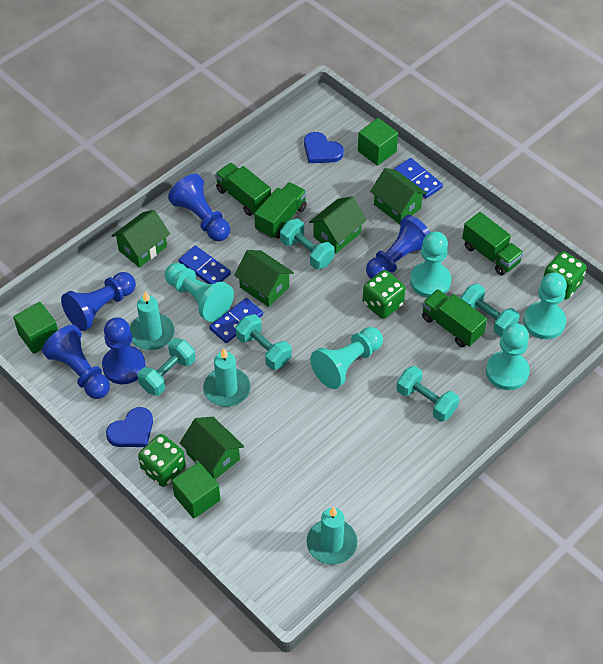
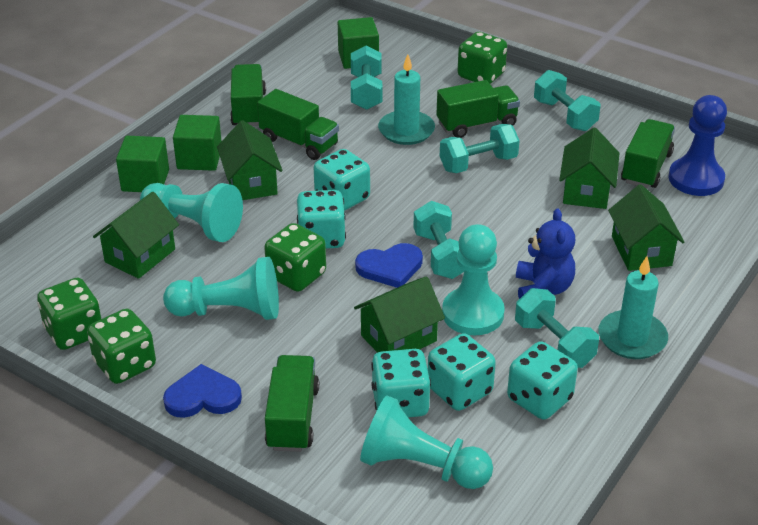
blue domino: [179,246,231,284] [209,298,263,343] [394,158,443,199] = 3 -> none = 0
blue pawn: [42,325,110,399] [61,272,136,331] [102,317,145,384] [168,174,230,241] [366,215,430,279] = 5 -> [668,95,727,196] = 1
blue teddy bear: none = 0 -> [516,208,575,299] = 1
green dice: [138,434,186,487] [363,270,405,319] [543,251,587,300] = 3 -> [37,278,101,350] [87,309,156,384] [264,223,326,292] [458,32,507,84] = 4
green truck: [215,163,271,216] [254,182,307,239] [422,289,487,347] [462,212,524,275] = 4 -> [230,64,266,126] [257,89,339,160] [265,355,319,452] [436,80,520,138] [621,119,675,188] = 5
turquoise candle: [130,291,175,350] [203,348,251,407] [307,507,357,565] = 3 -> [378,54,435,145] [598,256,668,359] = 2
turquoise dice: none = 0 -> [297,190,346,248] [314,149,370,211] [371,349,431,417] [428,333,496,411] [507,341,578,420] = 5
turquoise pawn: [165,263,234,322] [310,327,383,389] [410,231,451,298] [486,323,530,390] [523,273,567,339] = 5 -> [140,183,243,242] [163,257,279,320] [360,395,493,489] [442,224,505,335] = 4

